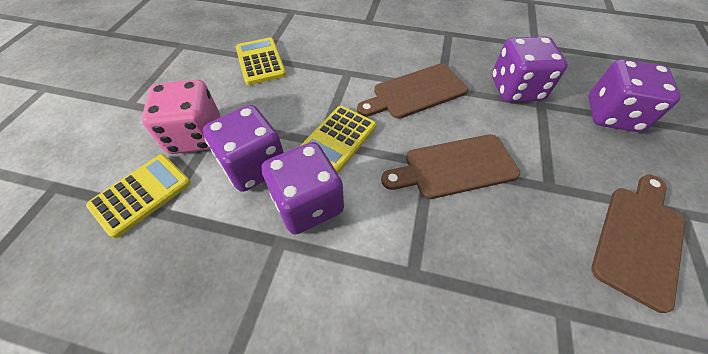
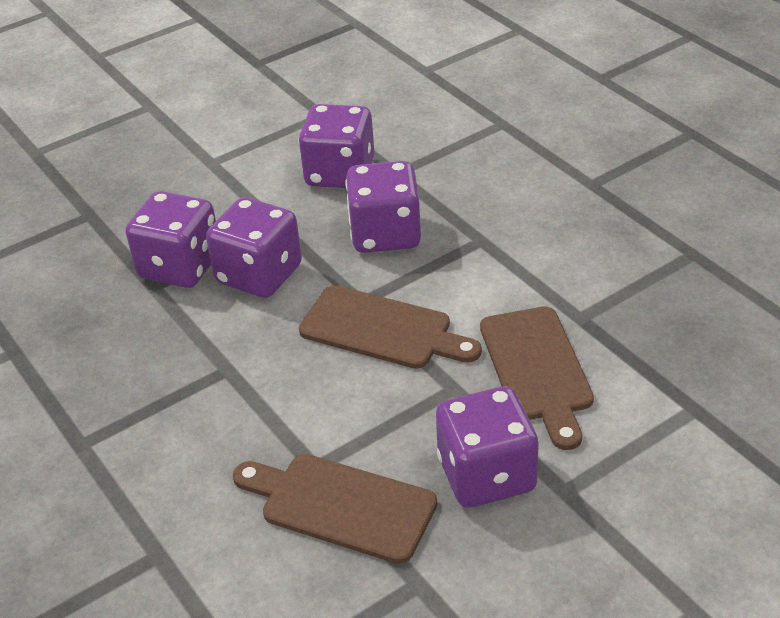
pink dice: [142,80,220,154] = 1 -> none = 0
purple dice: [203,105,284,192] [262,142,344,235] [492,36,568,102] [588,59,681,132] = 4 -> [126,191,216,288] [206,197,302,298] [299,104,375,188] [346,161,421,253] [436,386,539,508] = 5
yellow calculator: [86,154,191,238] [236,38,286,85] [299,106,376,173] = 3 -> none = 0

